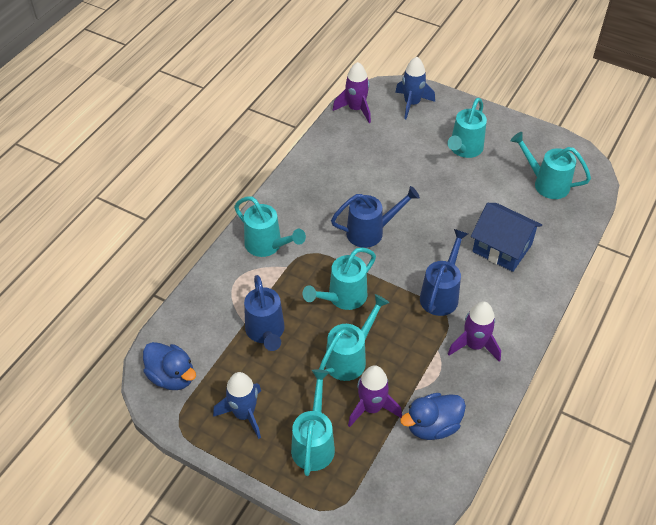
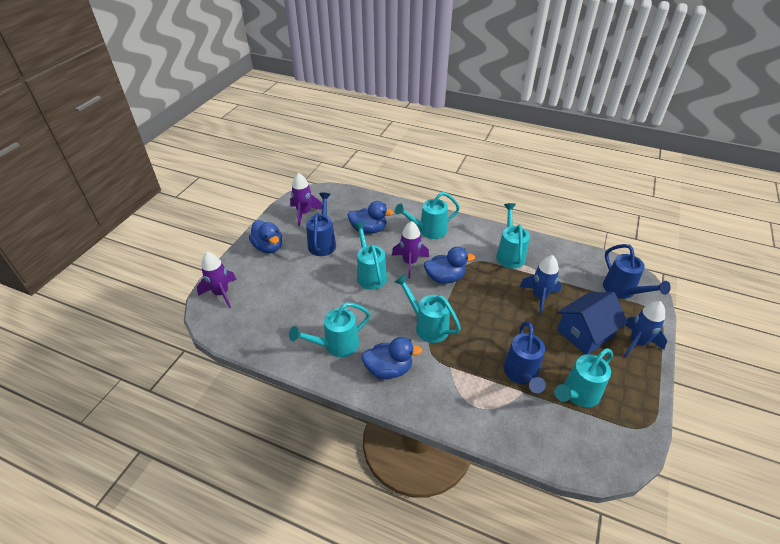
blue duck: [143,342,196,390] [400,393,466,440] = 2 -> [249,220,282,253] [347,201,394,234] [361,337,422,379] [424,247,475,284] = 4

